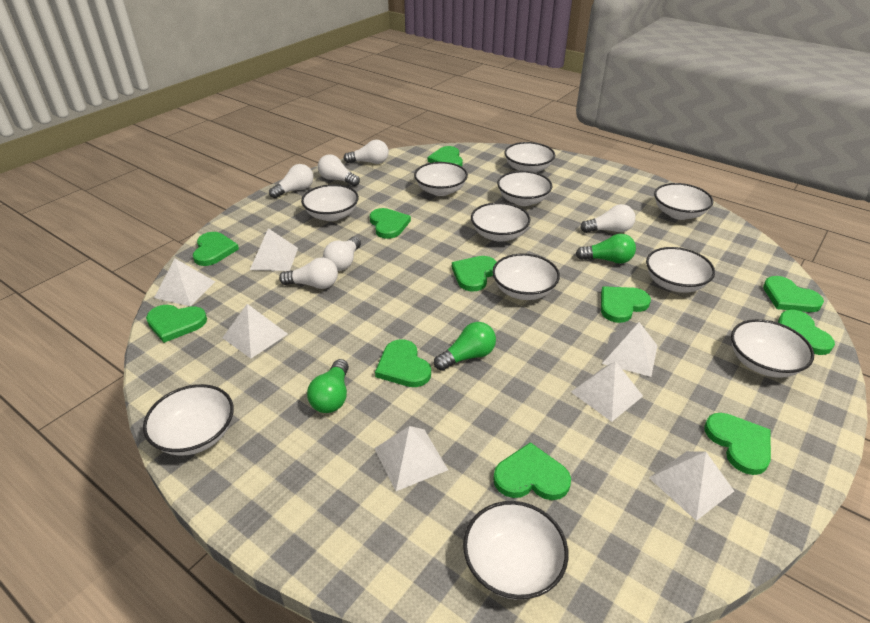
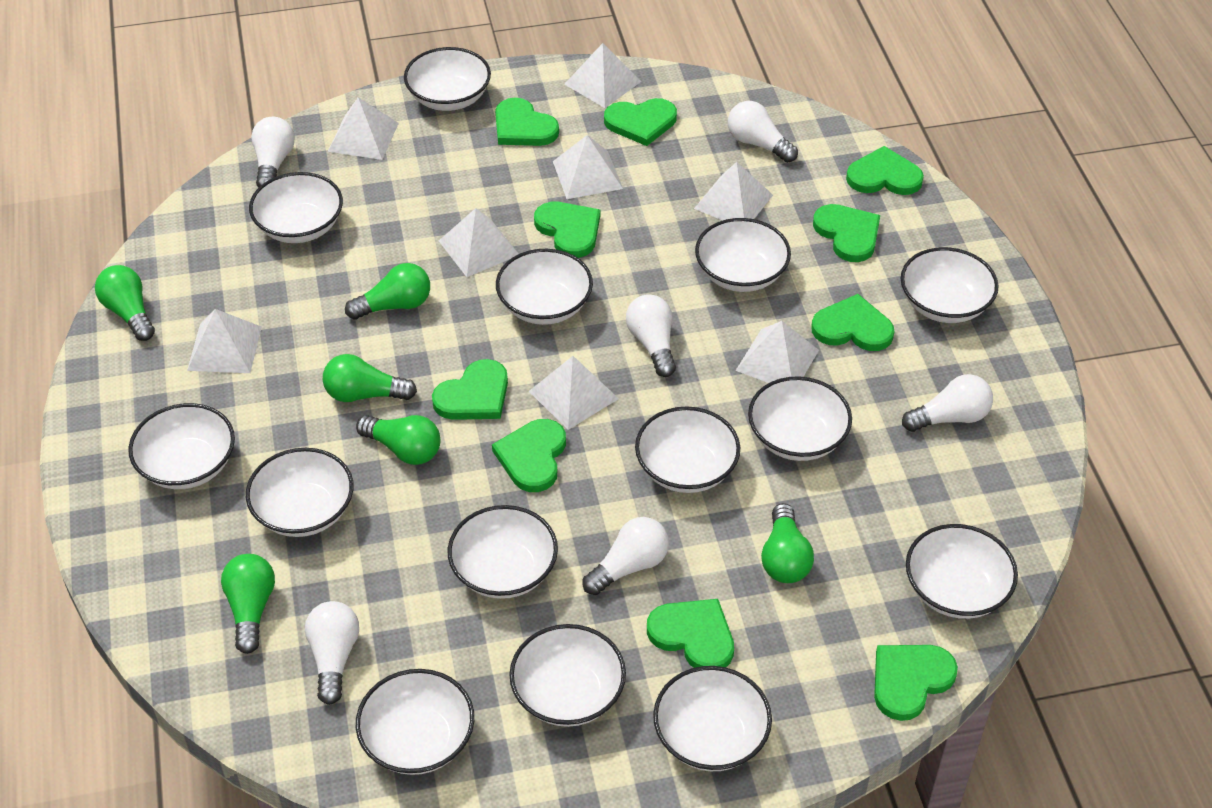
green heart: [146,305,207,343] [193,232,239,266] [370,208,411,239] [375,339,431,387] [428,146,463,167] [452,256,497,292] [493,442,571,500] [601,286,651,323] [704,413,771,475] [763,276,824,312] [778,310,835,355] = 11 -> [432,359,508,420] [492,419,566,492] [495,97,559,146] [534,202,600,258] [604,98,677,146] [647,599,734,668] [811,294,895,351] [813,204,880,262] [846,146,924,195] [874,645,958,721] = 10
green light bulb: [307,359,349,413] [434,322,496,371] [576,234,636,264] = 3 -> [95,265,155,341] [221,554,275,654] [323,354,417,402] [345,263,430,320] [356,415,440,465] [761,503,814,583] = 6
white bowl: [143,384,234,456] [301,184,359,221] [414,162,468,196] [463,501,568,600] [471,202,530,242] [492,253,560,300] [497,171,553,206] [504,142,555,172] [646,247,715,293] [654,183,713,220] [731,319,814,378] = 11 -> [128,403,235,489] [246,448,353,537] [249,172,343,243] [356,669,474,775] [404,47,491,111] [448,505,558,599] [496,249,593,325] [509,624,626,727] [635,406,740,493] [653,666,772,771] [695,218,791,292] [748,376,852,461] [901,247,999,323] [906,524,1018,619] = 14
white pyramid: [154,259,215,307] [222,304,288,358] [250,228,298,271] [374,426,448,491] [571,361,643,422] [602,322,658,377] [649,451,734,521] = 7 -> [187,309,262,373] [328,97,399,160] [439,208,519,277] [529,356,619,430] [553,135,623,199] [564,43,642,108] [694,162,773,220] [736,321,819,383] = 8

